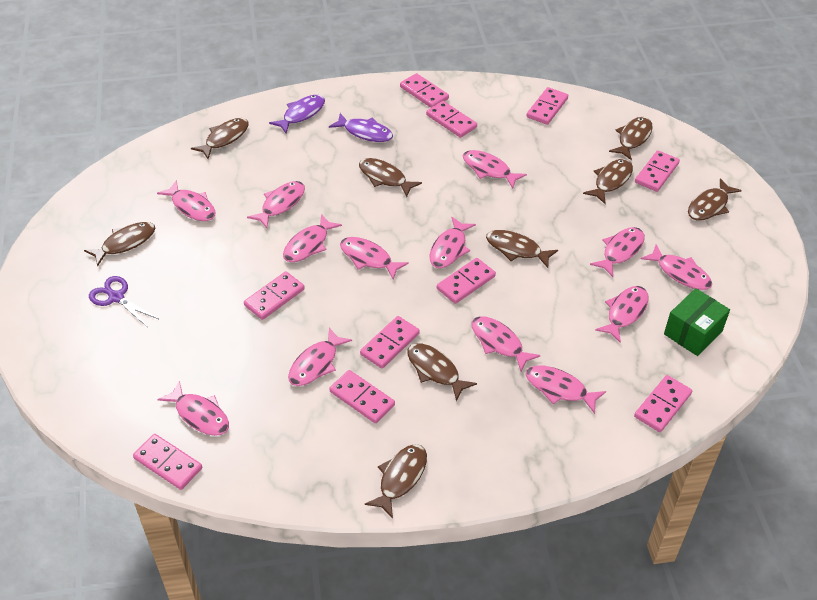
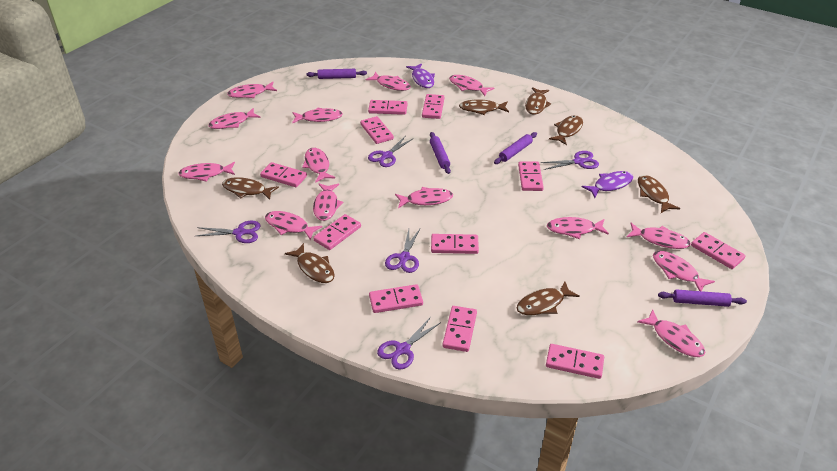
brown fish: [84,222,155,267] [191,118,249,159] [359,158,422,197] [365,444,427,519] [407,343,477,401] [486,230,558,268] [583,159,633,204] [609,117,653,160] [688,178,742,221] = 9 -> [222,177,279,200] [285,243,335,283] [459,99,509,115] [517,281,580,315] [525,87,551,115] [549,115,583,145] [638,175,680,213] = 7
green box: [664,288,730,356] = 1 -> none = 0
pink domino: [133,434,202,490] [244,271,305,320] [329,370,395,423] [360,316,420,369] [400,73,449,108] [426,101,477,138] [437,258,496,304] [526,87,568,125] [634,375,692,432] [635,150,680,192] = 10 -> [260,162,307,187] [313,214,361,250] [360,116,394,144] [368,100,408,115] [369,284,423,313] [422,94,444,119] [431,234,479,254] [442,306,477,352] [518,161,544,191] [546,344,604,379] [691,232,746,269] = 11
pink fish: [157,180,216,221] [157,380,229,436] [247,181,305,228] [283,214,342,262] [288,327,352,386] [340,237,409,280] [429,217,476,268] [463,150,527,189] [472,316,541,371] [525,365,606,414] [590,227,645,277] [595,286,648,343] [641,244,712,290] = 13 -> [178,162,235,182] [208,108,261,129] [227,82,277,98] [265,211,322,241] [292,107,343,123] [302,148,335,183] [313,184,344,221] [366,72,411,91] [395,187,453,208] [449,75,495,96] [547,217,609,239] [627,223,691,249] [637,309,705,357] [653,251,715,291] = 14
purple rolling pin: none = 0 -> [307,69,367,79] [430,132,451,174] [494,132,537,164] [658,289,747,307] = 4
purple scissors: [89,276,158,327] = 1 -> [196,221,261,243] [368,136,414,167] [377,317,440,370] [385,229,420,273] [540,151,599,170] = 5

